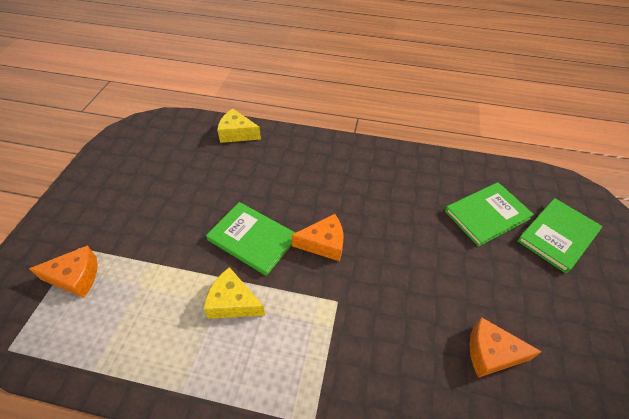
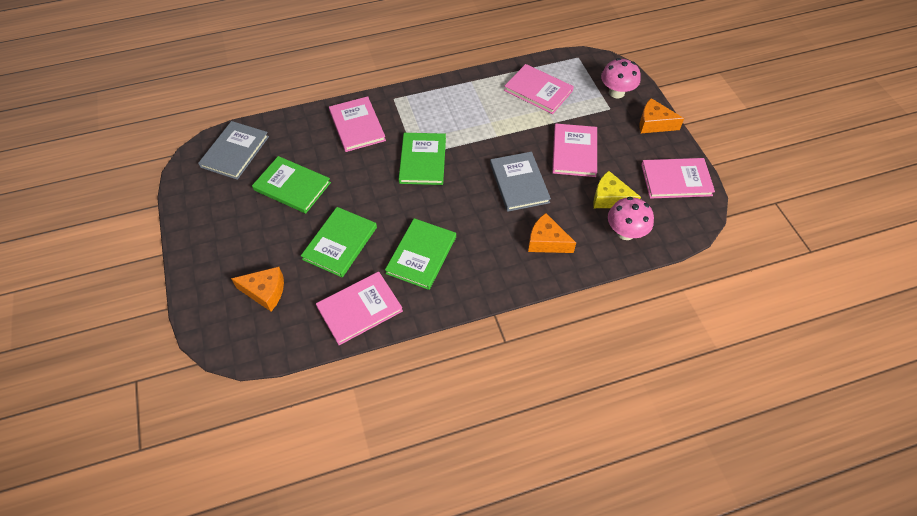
green book: [206,202,295,276] [445,182,534,247] [517,198,602,273] = 3 -> [252,156,331,214] [301,207,377,277] [385,218,456,290] [399,133,446,185] = 4
grey book: none = 0 -> [198,121,269,180] [490,152,551,212] = 2
pink book: none = 0 -> [316,272,403,345] [329,96,386,152] [504,64,574,114] [552,124,597,177] [641,158,715,199] = 5
pink mushroom: none = 0 -> [601,58,641,98] [608,197,654,240] = 2
yellow cheese: [204,267,265,319] [217,109,261,143] = 2 -> [593,171,641,208] = 1

